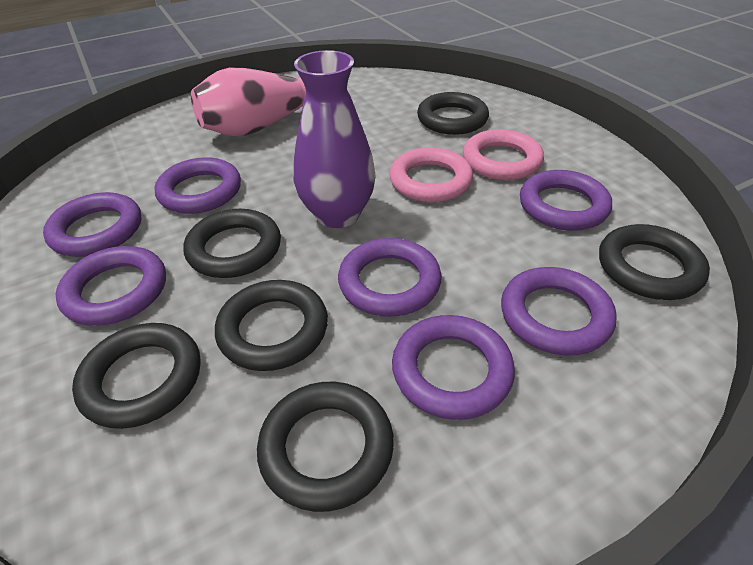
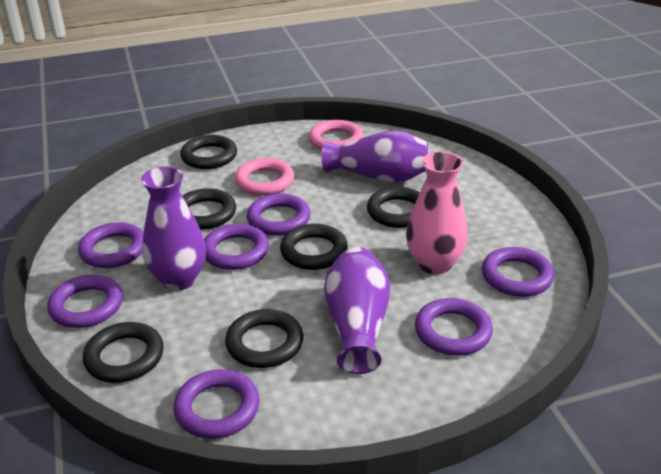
purple vase: [293,50,376,228] = 1 -> [141,166,206,291] [322,130,429,183] [324,247,390,374] = 3

